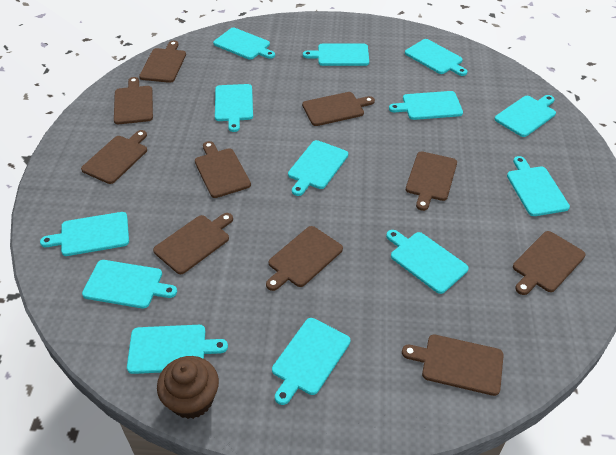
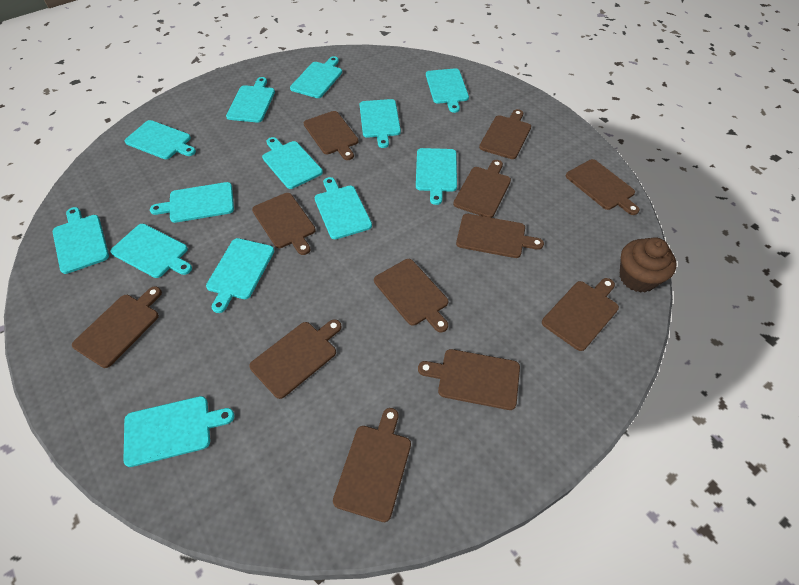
brown cutting board: [81,130,147,184] [114,77,153,124] [139,41,186,83] [153,213,233,274] [195,141,251,198] [266,226,343,291] [302,92,375,126] [402,334,504,396] [406,151,457,211] [513,231,586,295] = 10 -> [72,286,162,368] [249,319,342,399] [252,193,316,255] [304,111,359,160] [333,408,411,522] [374,259,448,332] [418,349,520,410] [453,160,511,218] [456,214,544,258] [479,109,531,159] [542,278,619,351] [566,159,640,215] = 12

